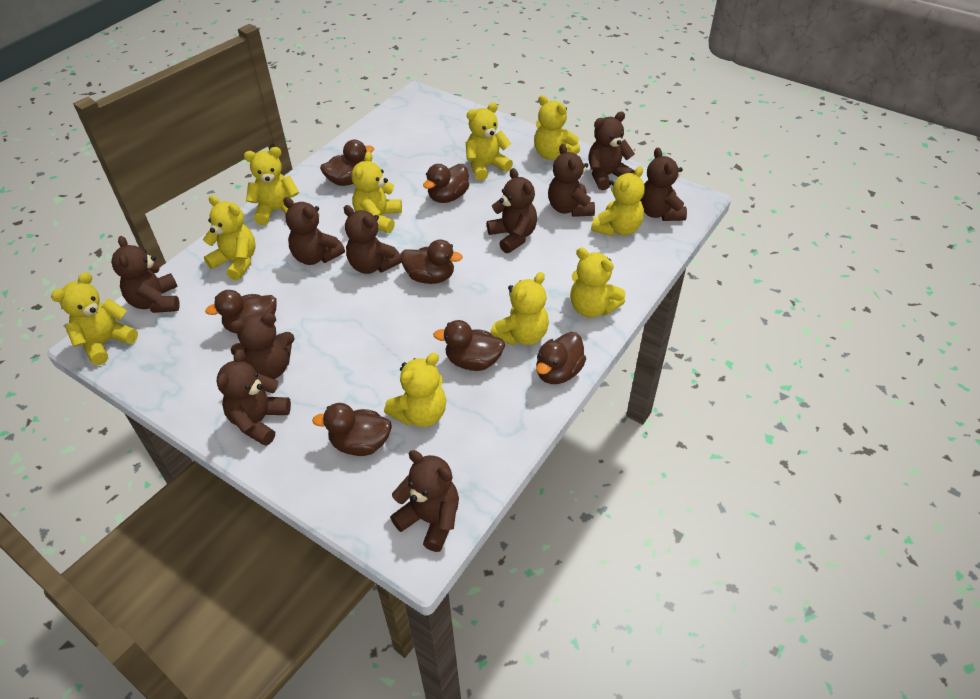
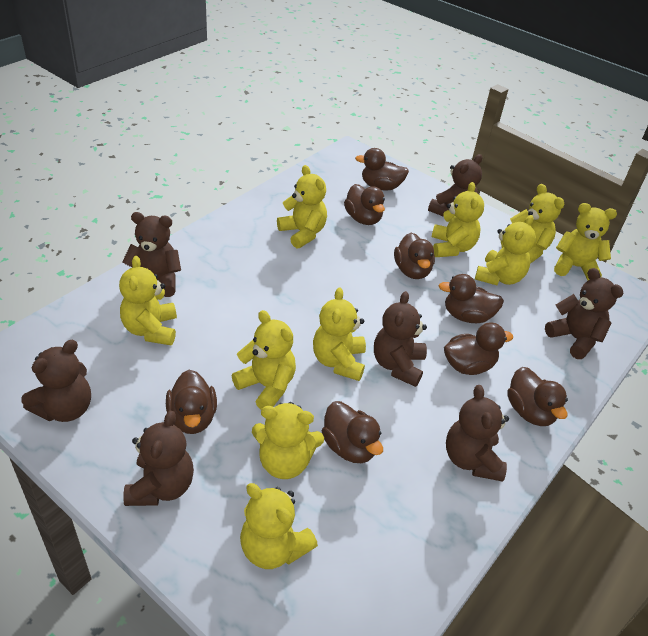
brown duck: [205,290,277,333] [312,403,392,456] [320,140,374,186] [400,240,463,284] [423,164,469,203] [433,320,505,371] [536,332,586,384] = 7 -> [166,370,217,434] [322,401,383,463] [344,184,385,225] [355,148,409,191] [394,233,435,279] [439,274,504,323] [444,323,513,375] [507,367,568,426] = 8
brown teddy bear: [111,236,180,313] [217,349,291,446] [230,313,295,379] [283,197,345,265] [344,205,402,274] [390,450,459,552] [487,168,537,253] [548,144,595,217] [589,111,635,190] [640,148,687,221] = 10 -> [21,340,91,422] [122,212,181,297] [123,411,194,506] [374,291,427,387] [428,154,482,217] [446,385,509,482] [545,268,623,359] = 7

